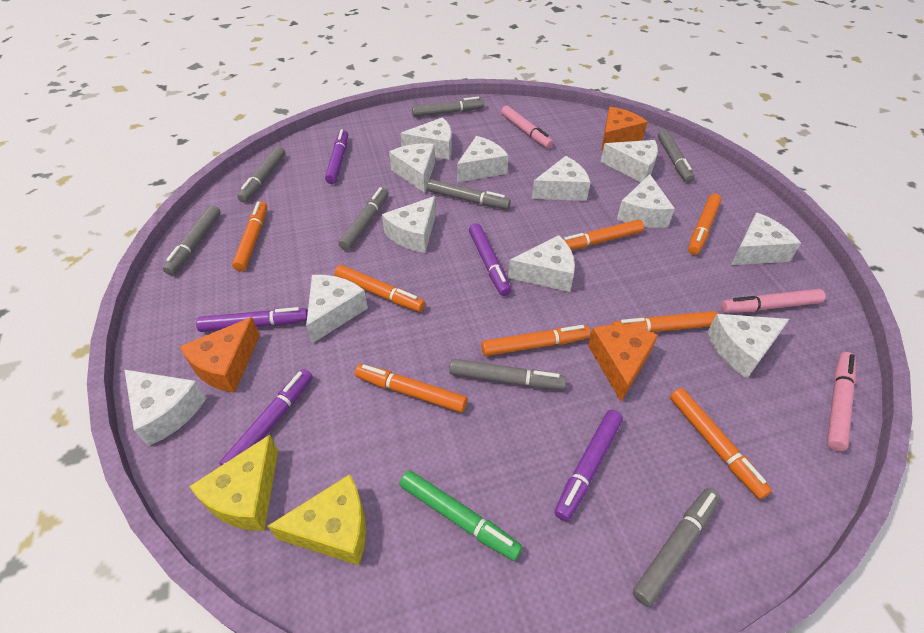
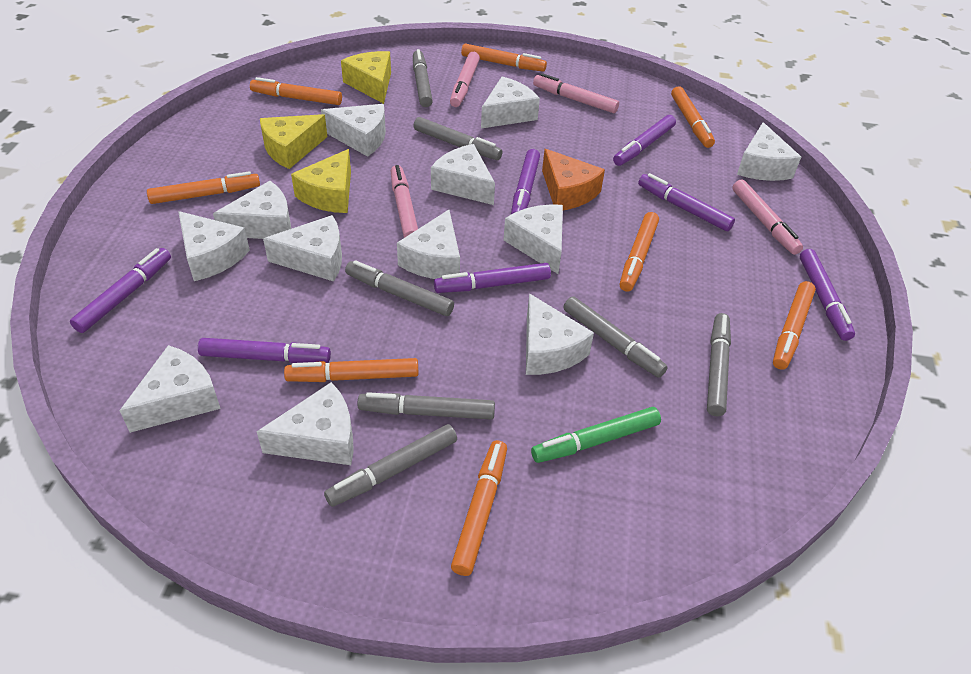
grey marker: [163,205,221,275] [237,146,285,202] [339,187,389,251] [412,97,484,117] [427,179,511,209] [449,359,566,390] [633,488,721,607] [658,129,695,183] = 8 -> [324,424,457,507] [345,260,454,316] [357,392,495,420] [413,49,433,107] [414,117,503,160] [563,296,668,378] [707,313,731,416] = 7
orange cheese: [179,317,260,393] [588,325,658,402] [601,107,648,151] = 3 -> [542,149,605,210] = 1
pink marker: [501,106,553,149] [721,289,826,313] [827,352,856,451] = 3 -> [391,165,418,238] [450,52,480,107] [533,73,619,113] [732,180,803,255] = 4
purple marker: [196,307,308,332] [219,369,313,466] [325,129,348,184] [469,223,511,296] [554,410,623,521] = 5 -> [70,248,171,333] [198,338,331,363] [434,263,551,293] [511,149,540,214] [613,115,676,166] [638,173,735,231] [800,249,855,341] = 7
yellow cheese: [189,435,278,531] [268,474,366,565] = 2 -> [260,114,327,169] [291,149,351,213] [341,51,391,104] = 3

